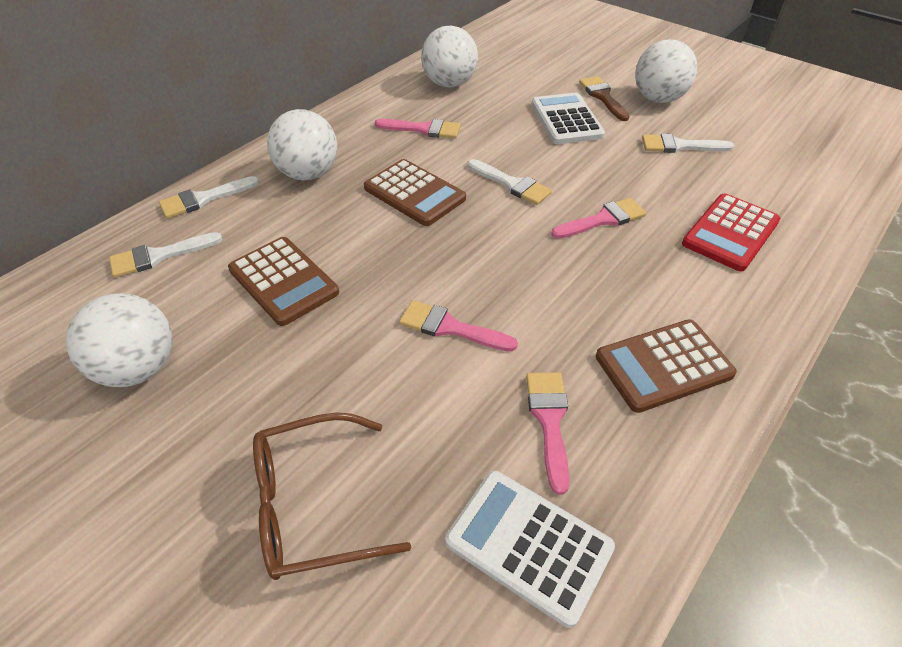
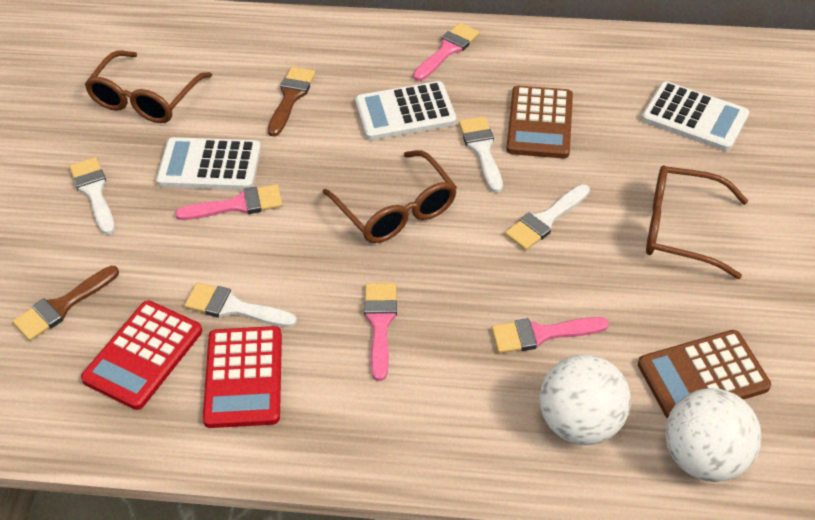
brown brush: [579,76,630,121] = 1 -> [13,266,119,341] [268,67,315,136] = 2
brown calculator: [228,237,339,326] [364,159,466,226] [596,319,737,413] = 3 -> [506,86,573,159] [638,330,771,419] = 2
brown glasses: [253,412,411,580] = 1 -> [84,51,212,123] [322,150,457,243] [646,165,748,279] = 3
red calculator: [682,194,780,272] = 1 -> [81,301,202,410] [203,326,282,428] = 2
white ball: [66,293,173,387] [267,109,337,180] [421,26,478,87] [635,39,697,103] = 4 -> [539,354,631,445] [666,388,762,482] = 2
white calculator: [445,471,615,628] [532,93,605,144] = 2 -> [156,137,261,190] [355,81,457,140] [641,81,749,151] = 3

